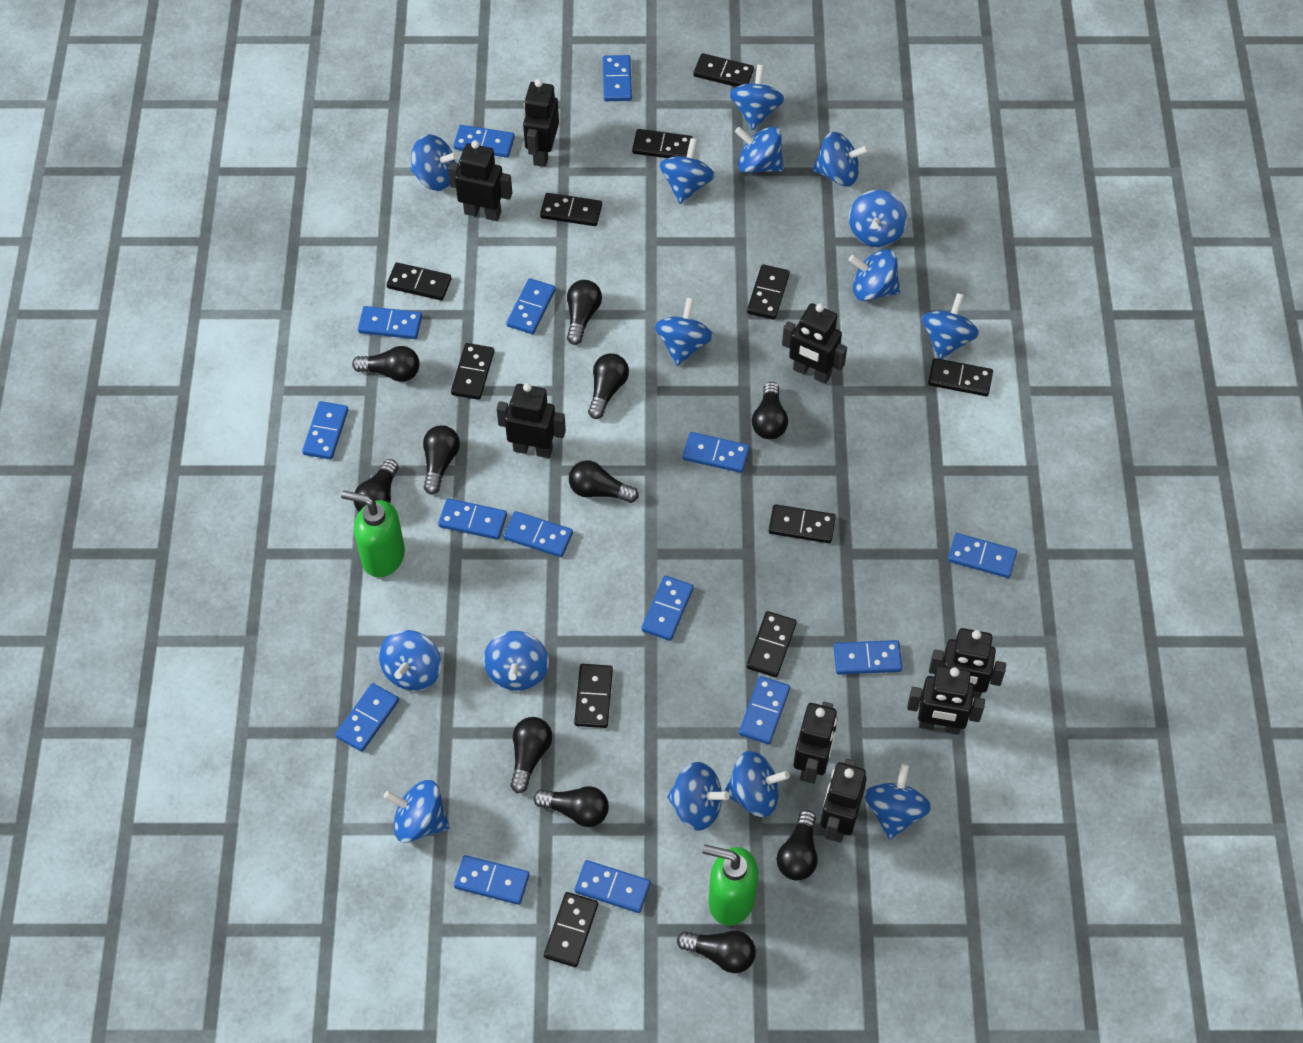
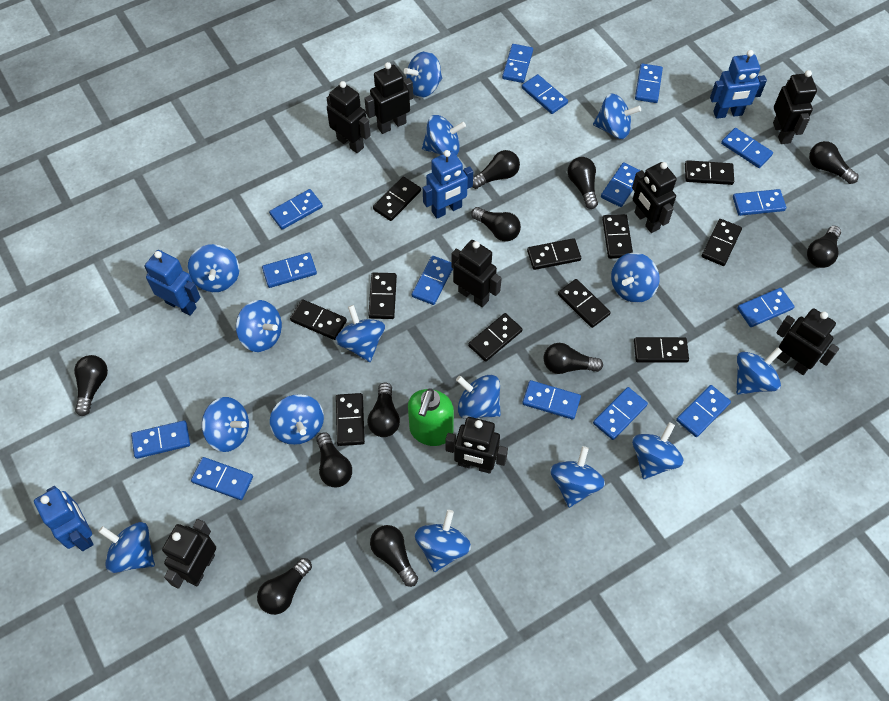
blue robot: none = 0 -> [34,486,94,551] [144,250,200,316] [423,150,473,219] [710,50,767,119] = 4
green soap dispenser: [341,491,405,578] [702,845,758,926] = 2 -> [408,388,454,446] = 1

